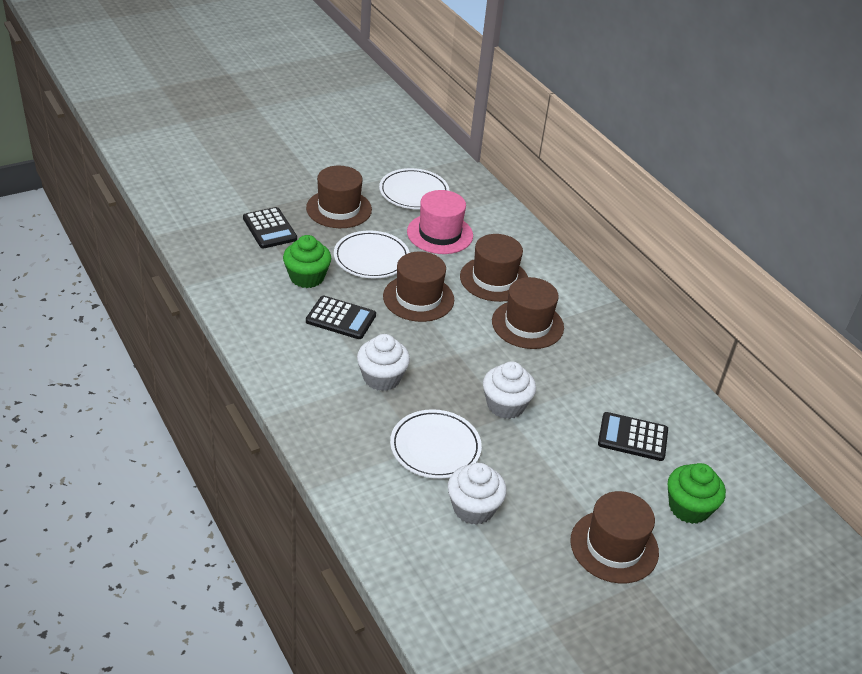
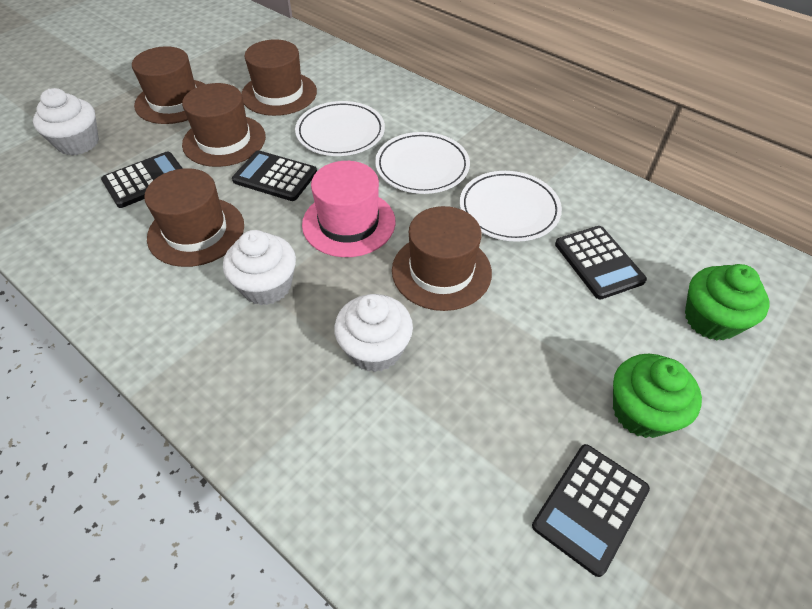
black calculator: [243,207,297,249] [306,296,376,339] [598,412,668,461] = 3 -> [101,152,183,208] [232,150,317,201] [532,444,650,577] [555,226,647,300] = 4

